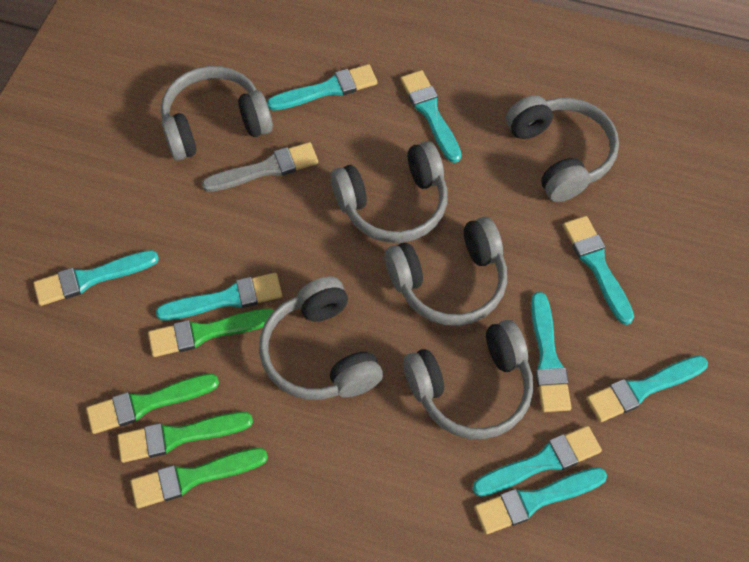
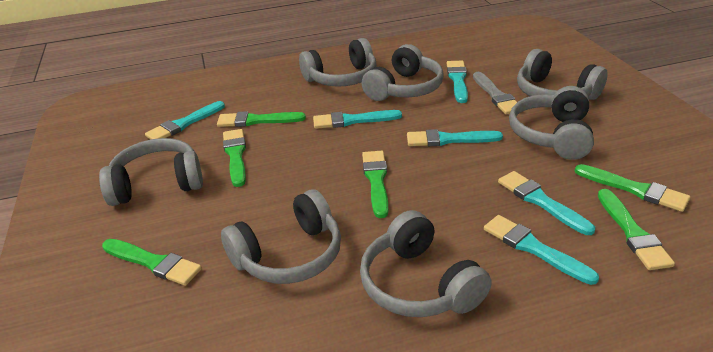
green brush: [86,374,219,434] [117,412,253,463] [131,448,268,508] [148,309,274,357] = 4 -> [102,239,202,286] [217,111,306,127] [223,129,246,187] [362,151,388,218] [575,164,690,212] [598,189,675,270] = 6
grey headphones: [161,66,273,161] [259,277,383,400] [331,141,448,243] [385,217,507,326] [403,320,533,439] [506,95,619,202] = 6 -> [99,138,203,206] [221,189,341,284] [299,38,377,87] [360,210,492,317] [362,44,444,101] [509,86,594,160] [517,49,608,100] = 7
turquoise brush: [33,250,159,306] [156,273,282,321] [267,64,377,111] [400,70,462,163] [472,426,602,497] [474,467,607,534] [531,292,571,412] [563,216,634,325] [587,356,708,422] = 9 -> [145,101,225,140] [313,110,402,129] [407,129,503,146] [446,61,468,103] [484,215,599,285] [498,171,595,235] = 6

